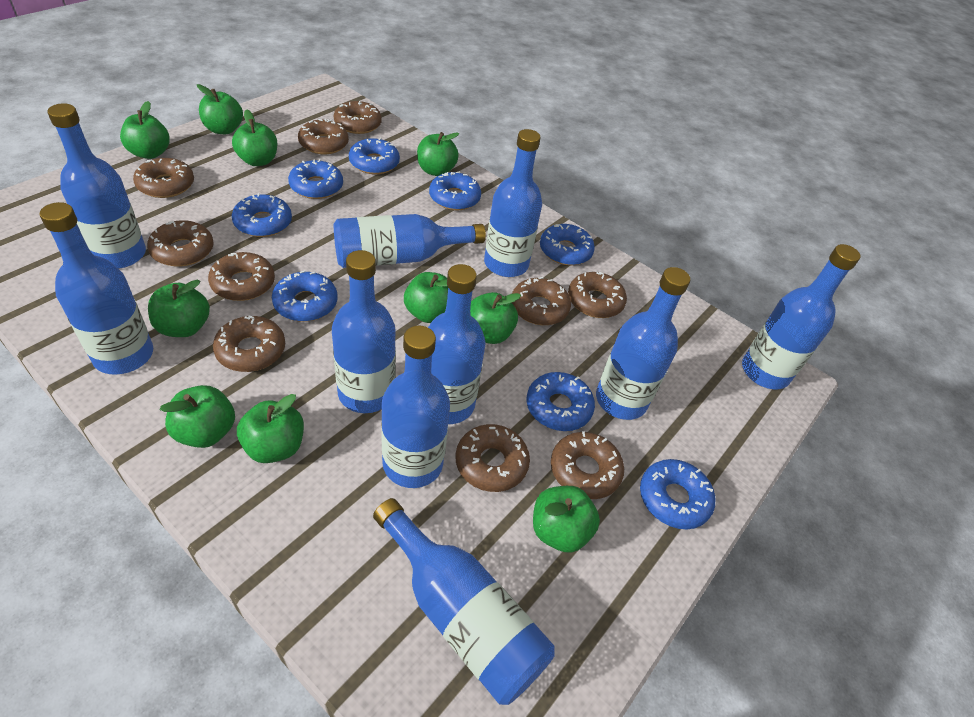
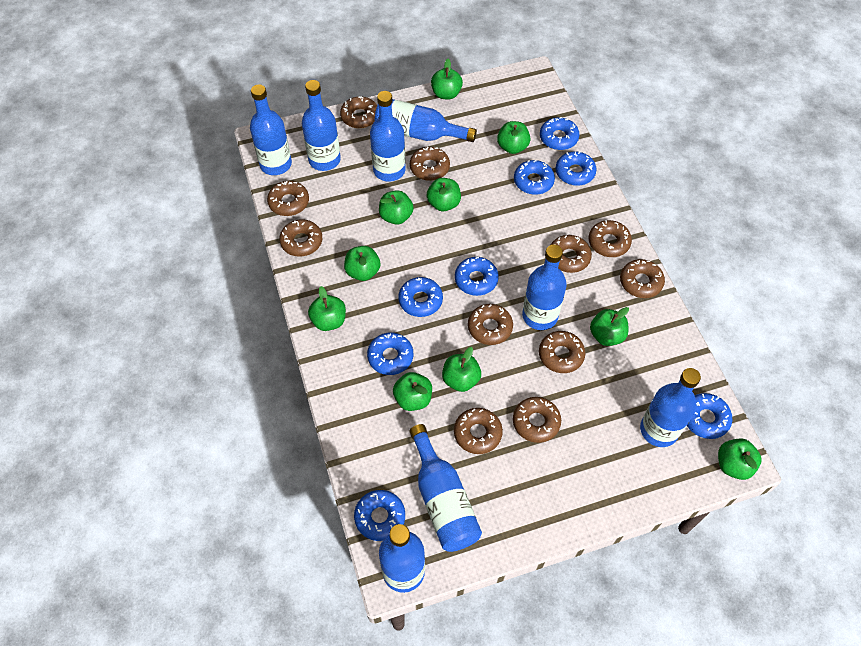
blue bottle: [39,202,153,375] [47,103,146,269] [332,250,396,413] [334,214,486,268] [373,498,555,705] [381,326,450,488] [428,264,486,424] [484,129,542,277] [596,267,690,420] [742,244,860,389] = 10 -> [250,84,292,175] [302,80,341,171] [370,91,405,182] [375,99,477,142] [379,524,425,593] [409,424,482,552] [522,245,567,330] [640,368,701,447] = 8
brown donut: [133,158,194,198] [147,220,214,267] [208,252,275,301] [213,315,285,372] [298,119,349,154] [334,101,382,134] [456,424,530,492] [512,277,571,325] [551,431,624,499] [568,272,627,318] = 10 -> [267,181,309,216] [279,219,322,257] [340,96,377,128] [410,147,450,181] [454,408,503,454] [468,304,513,345] [513,397,561,443] [539,331,585,373] [550,235,592,273] [588,220,632,257] [620,259,665,298] = 11

